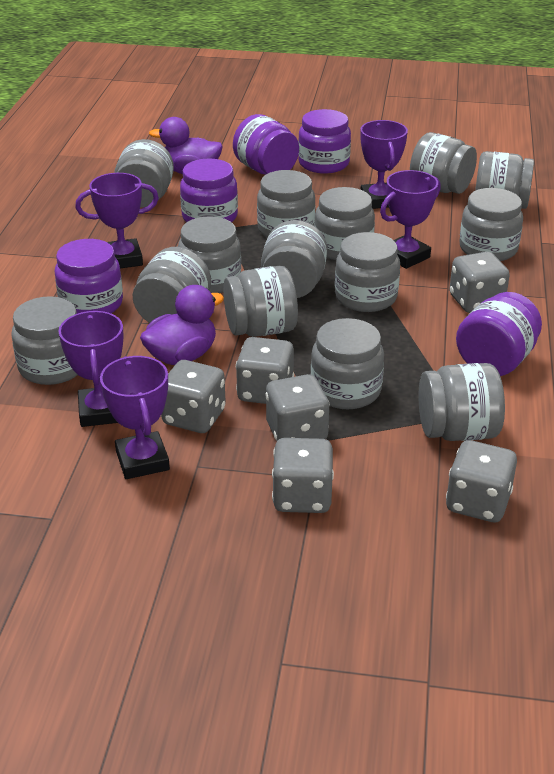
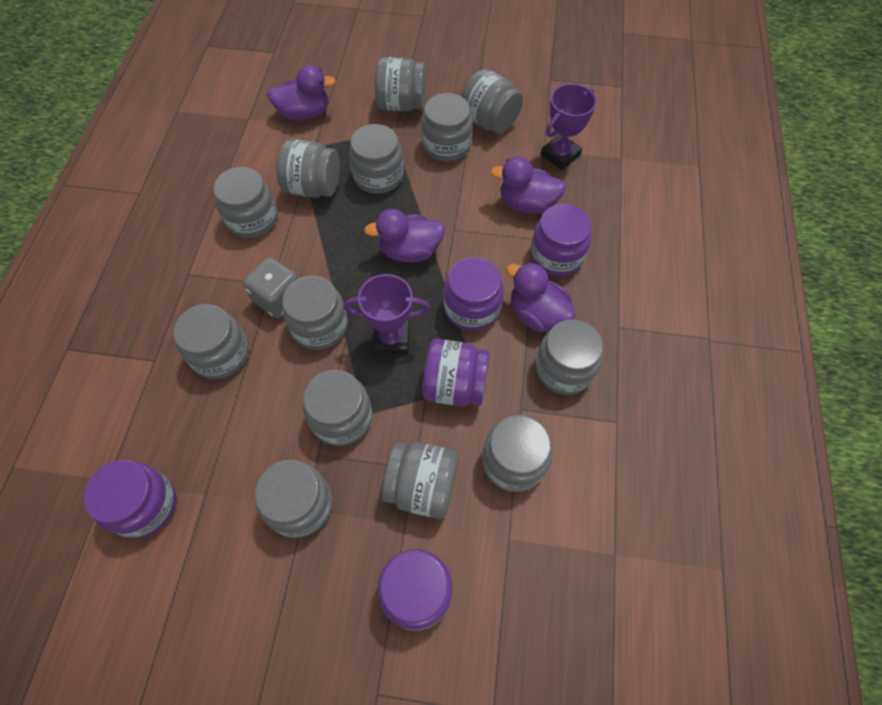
grey dice: [161,360,226,433] [236,337,294,404] [265,374,330,441] [272,438,334,513] [446,440,517,522] [449,252,510,313] = 6 -> [243,257,298,319] = 1
grey jar: [11,296,78,385] [114,139,174,207] [133,247,211,323] [178,216,241,293] [223,266,298,337] [257,170,315,238] [261,220,327,298] [311,318,384,409] [314,187,375,260] [335,232,400,312] [410,132,477,194] [418,363,505,441] [459,188,523,261] [475,151,534,209] = 14 -> [173,304,249,379] [213,167,278,238] [255,460,333,538] [276,139,340,198] [282,275,348,350] [303,370,372,446] [349,124,404,194] [375,57,426,112] [382,442,459,519] [421,93,473,162] [461,69,523,134] [482,415,552,492] [535,320,603,395] = 13
purple duck: [140,285,224,365] [149,117,223,174] = 2 -> [267,65,336,120] [364,209,445,262] [490,157,566,214] [506,262,576,332] = 4
purple trophy: [58,311,124,427] [75,173,159,268] [100,356,170,479] [360,120,408,209] [380,170,441,269] = 5 -> [344,274,430,354] [540,84,597,170] = 2

